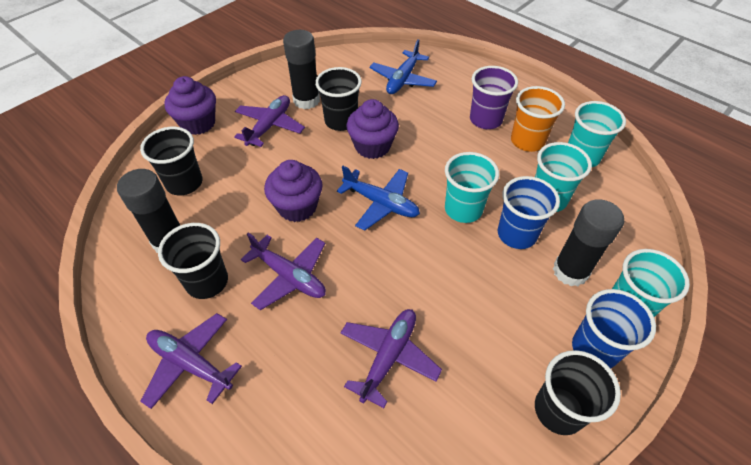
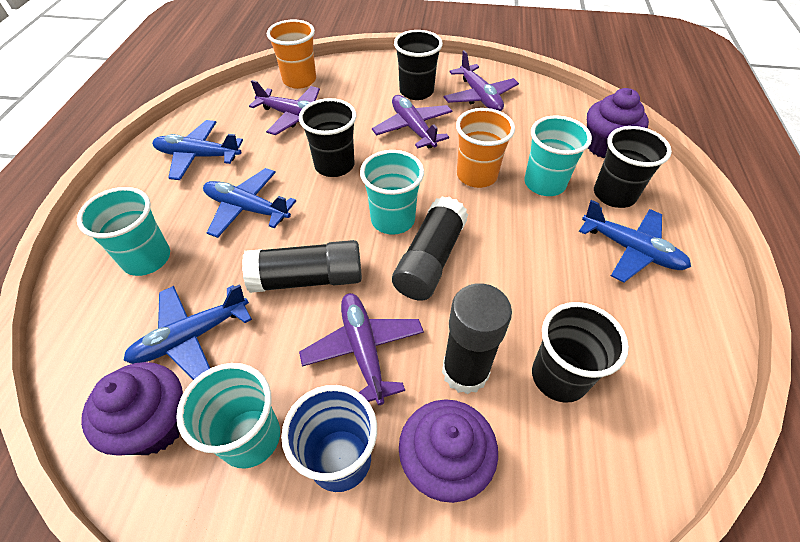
blue cup: [498,176,560,249] [572,289,656,369] = 2 -> [281,385,377,492] = 1
blue plane: [337,166,420,231] [370,39,437,94] = 2 -> [124,284,252,380] [152,120,243,180] [203,168,296,238] [579,200,691,282] = 4
orange cup: [511,86,565,152] = 1 -> [267,19,316,89] [456,108,515,188] = 2
purple cup: [470,66,518,129] = 1 -> none = 0

